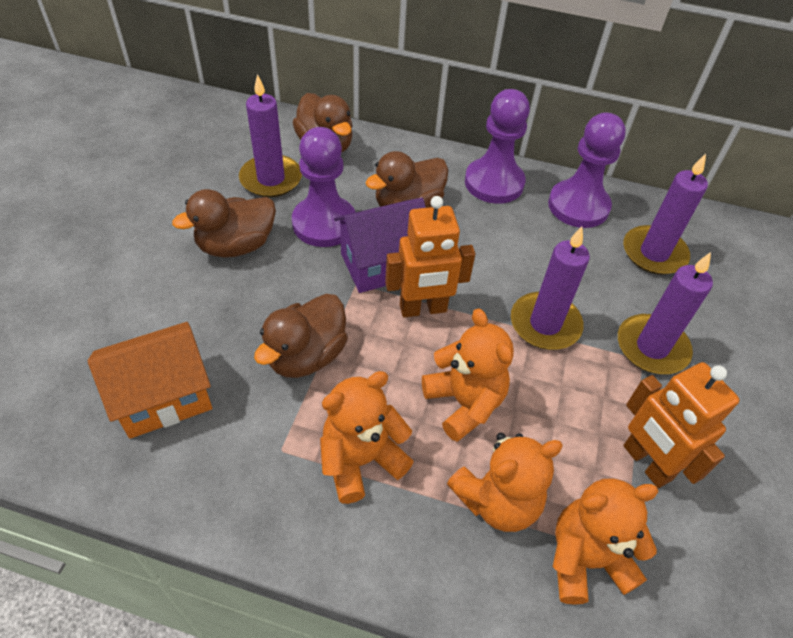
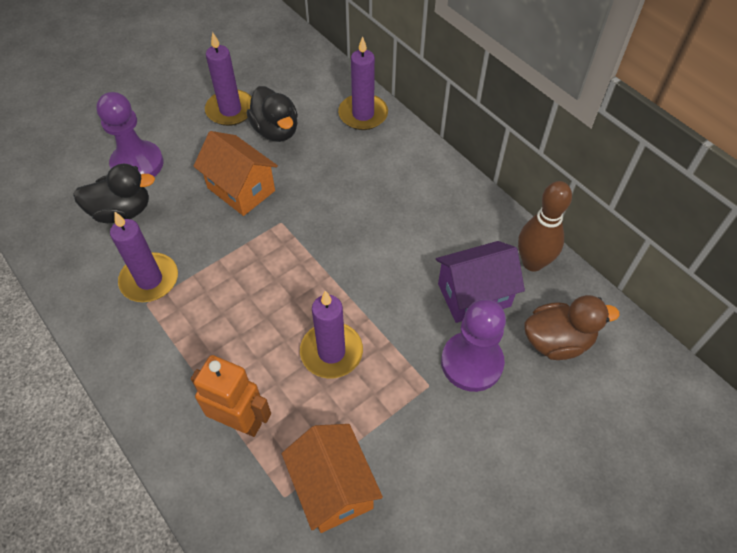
black duck: none = 0 -> [73,164,155,223] [247,86,298,142] = 2
brown bowling pin: none = 0 -> [518,181,572,271] = 1
brown duck: [172,189,276,258] [254,294,348,378] [293,93,353,153] [365,151,448,208] = 4 -> [524,295,620,360] = 1
orange house: [87,322,212,439] = 1 -> [193,131,278,216] [282,424,383,533] = 2
orange robot: [385,196,475,317] [623,362,740,488] = 2 -> [191,355,271,437] = 1
orange teddy bear: [320,371,414,504] [422,309,514,442] [447,433,563,532] [553,479,659,605] = 4 -> none = 0
purple pawn: [292,127,356,247] [465,89,530,204] [548,113,626,228] = 3 -> [96,92,163,177] [441,299,506,392] = 2

